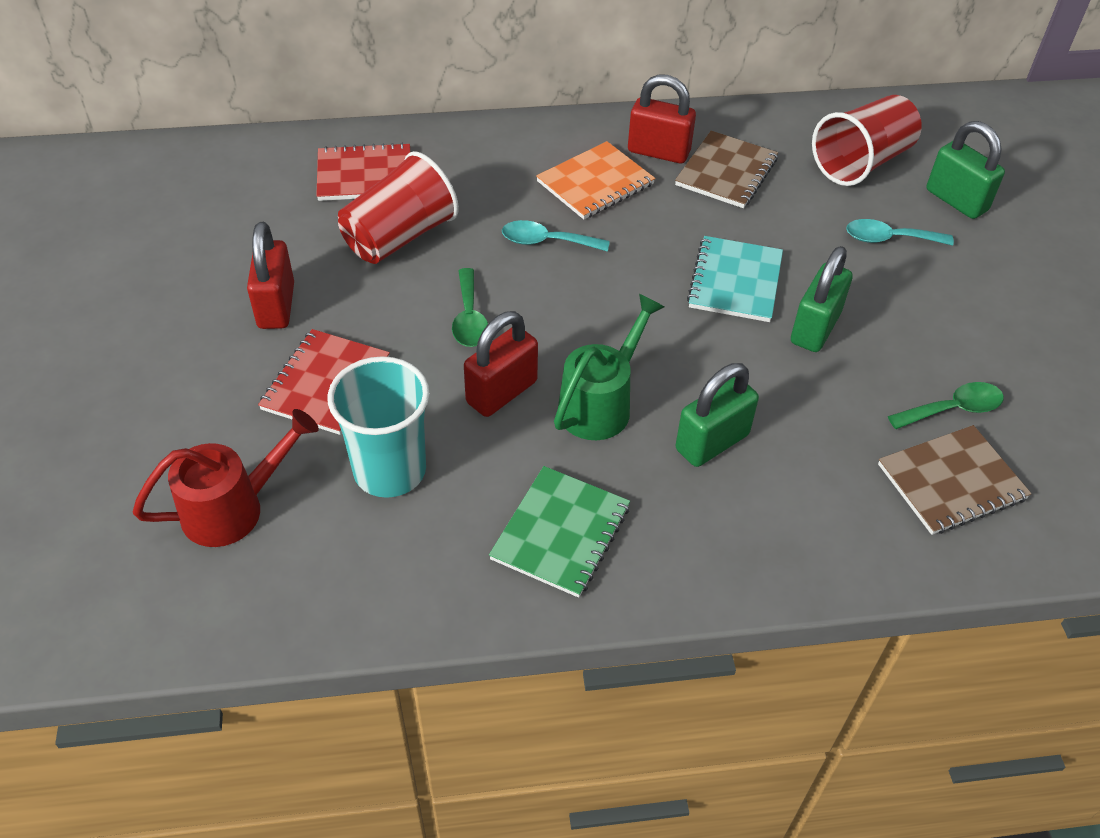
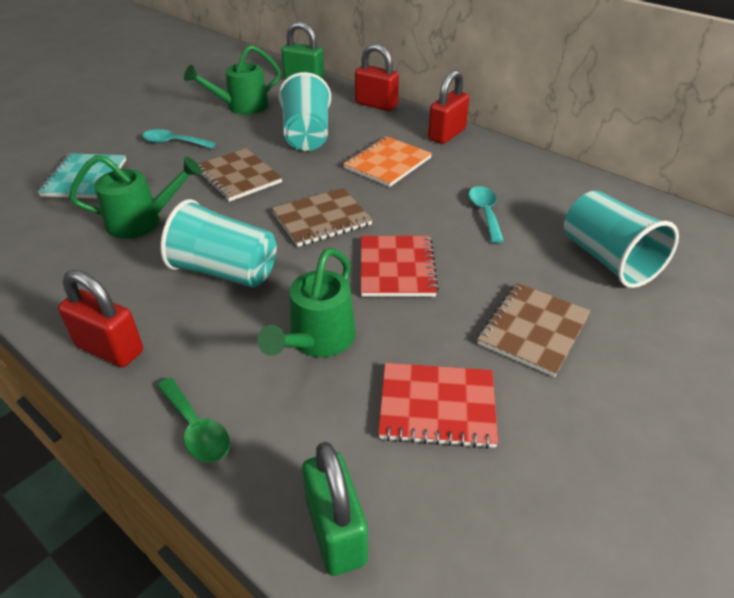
brown notebook: [675,131,778,208] [878,425,1032,535] = 2 -> [198,148,282,202] [272,188,373,247] [477,283,591,377] = 3
green notebook: [489,466,630,598] = 1 -> none = 0
green padlock: [676,363,759,467] [791,246,853,352] [927,121,1005,219] = 3 -> [281,21,324,79] [302,442,368,576] = 2
green spoon: [452,268,488,347] [888,382,1004,429] = 2 -> [157,377,230,463] = 1
green watering can: [554,294,664,440] = 1 -> [69,155,202,239] [184,45,281,115] [257,248,355,357] = 3
red cup: [338,151,459,264] [812,95,922,186] = 2 -> none = 0
red watering can: [133,409,319,547] = 1 -> none = 0
turquoise cup: [328,356,429,498] = 1 -> [160,199,277,288] [278,72,331,151] [564,191,679,288] = 3

